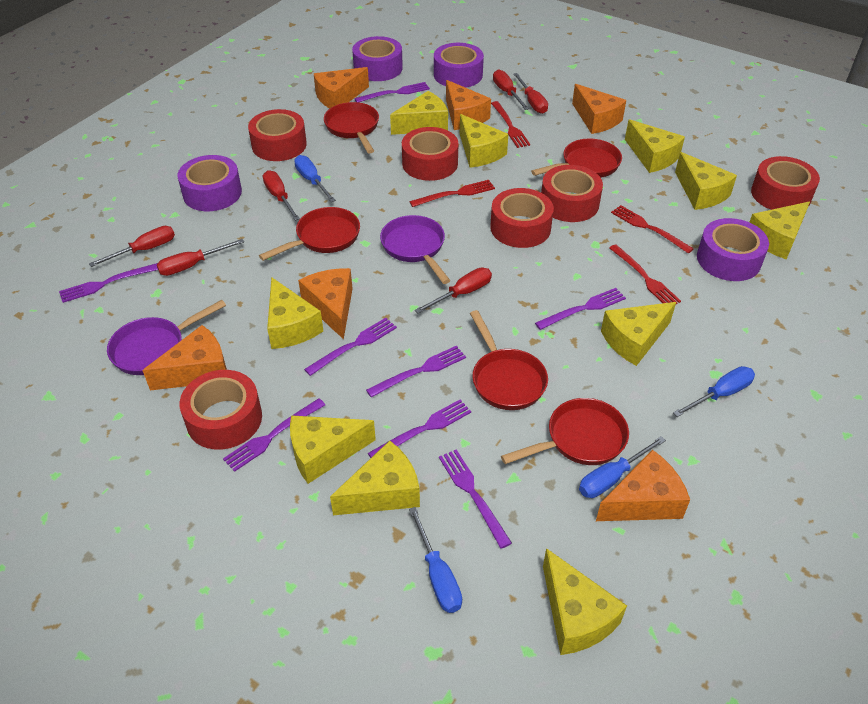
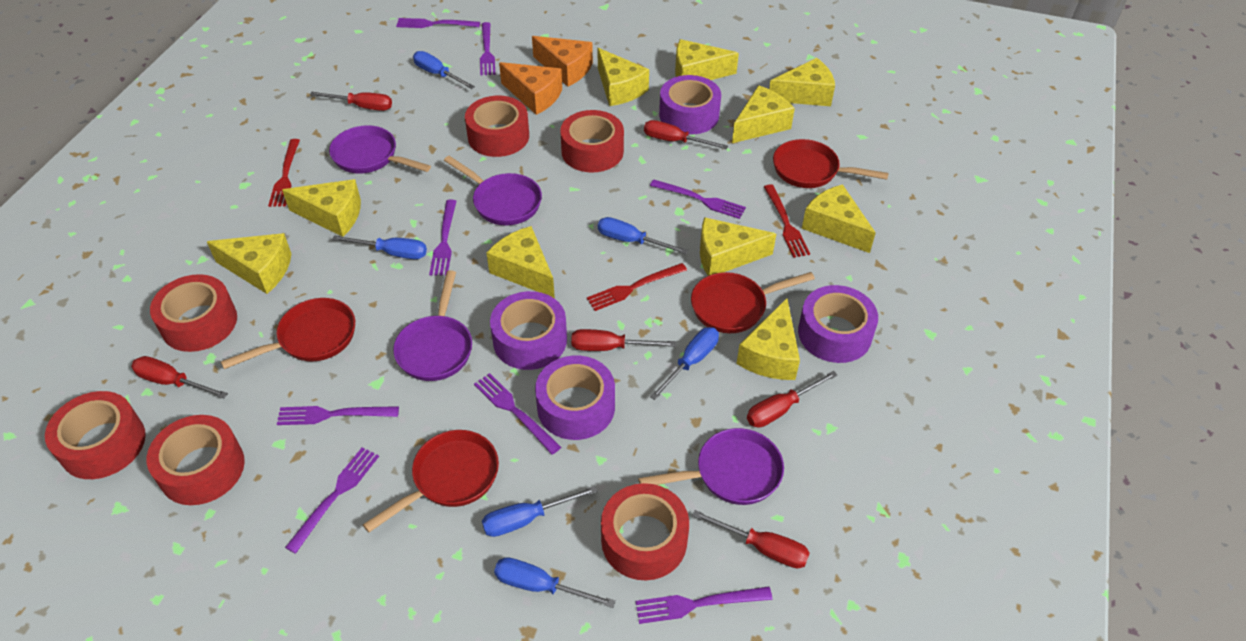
blue screwdriver: [294,155,336,202] [409,507,462,613] [579,436,666,498] [673,366,755,417] = 4 -> [332,235,427,259] [413,51,475,89] [482,486,598,537] [494,557,616,608] [598,217,688,254] [650,327,719,400] = 6
orange cheese: [142,325,227,390] [298,268,353,339] [314,67,369,109] [446,80,491,130] [572,84,626,134] [596,450,690,521] = 6 -> [499,62,562,115] [532,36,593,87] = 2
purple pan: [107,300,226,375] [380,215,451,284] = 2 -> [329,125,431,174] [393,270,472,381] [444,156,542,225] [638,428,784,505] = 4
red fork: [409,180,495,207] [491,101,530,148] [609,244,681,304] [611,205,694,253] = 4 -> [268,139,300,207] [587,263,687,311] [764,184,810,258] = 3
red pan: [259,207,360,261] [324,102,379,154] [470,310,548,410] [501,398,629,465] [531,138,622,178] = 5 -> [221,298,355,369] [363,430,499,532] [691,272,815,333] [773,139,889,188] = 4

